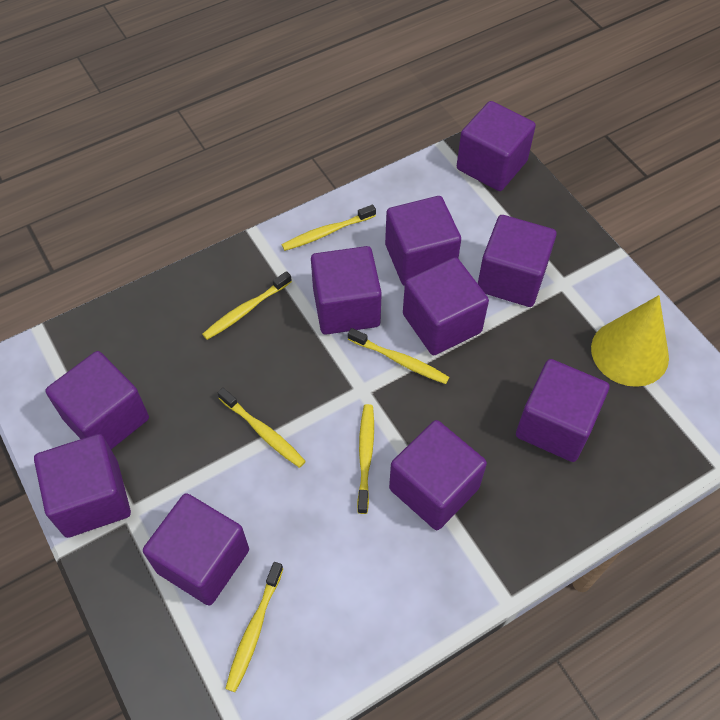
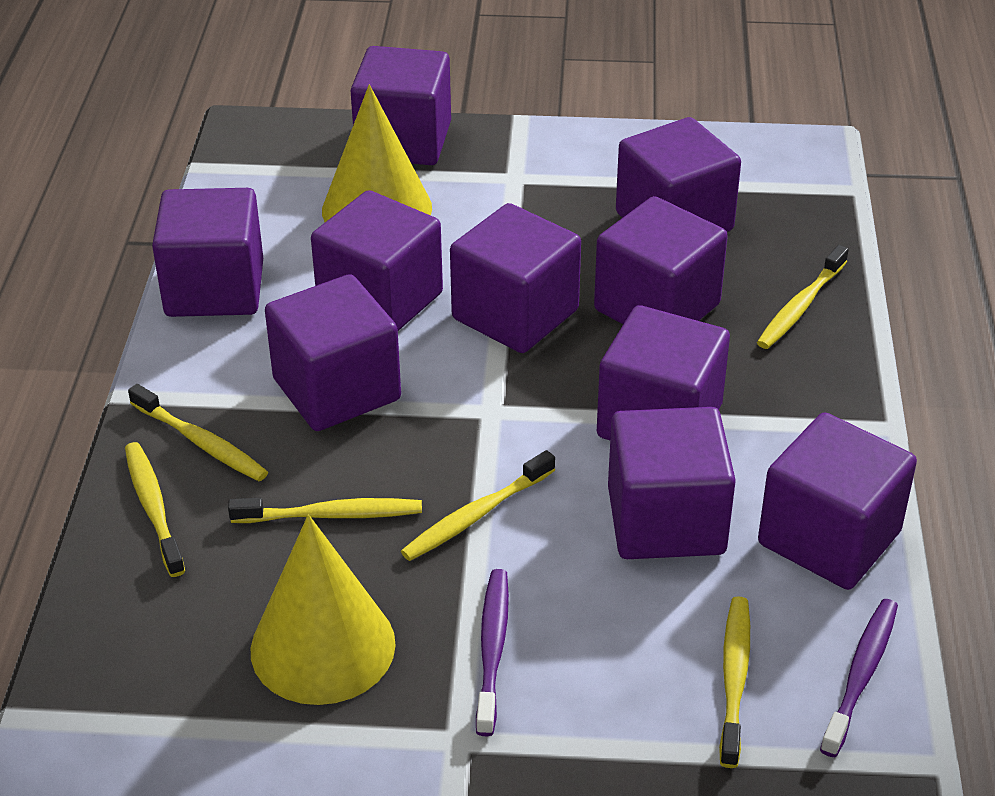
purple toothbrush: none = 0 -> [476,569,509,736] [820,599,898,757] = 2
yellow cone: [591,295,669,387] = 1 -> [251,515,396,705] [322,84,432,222] = 2

